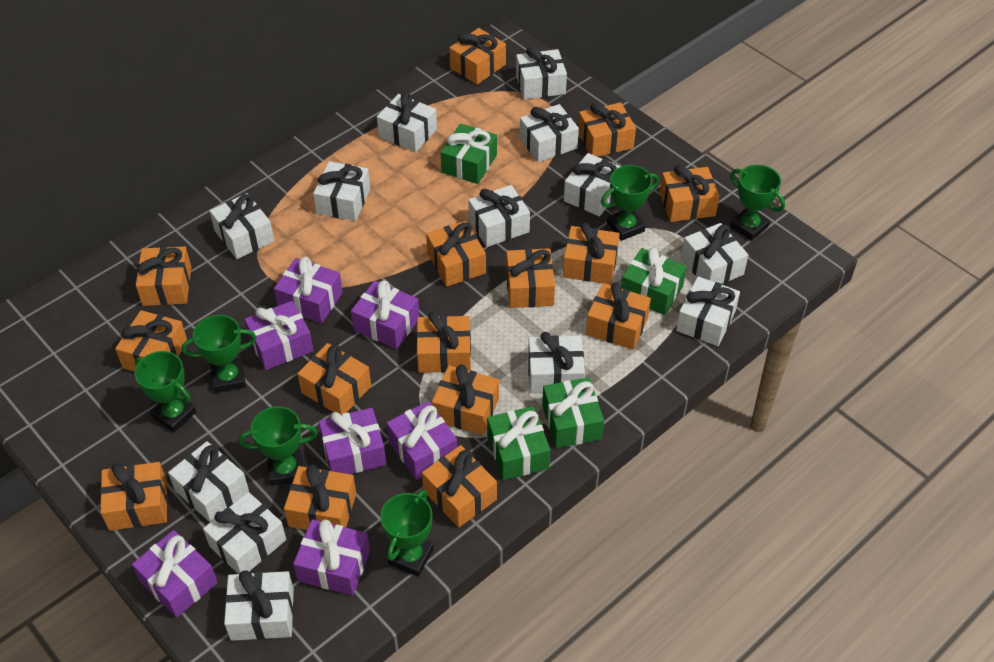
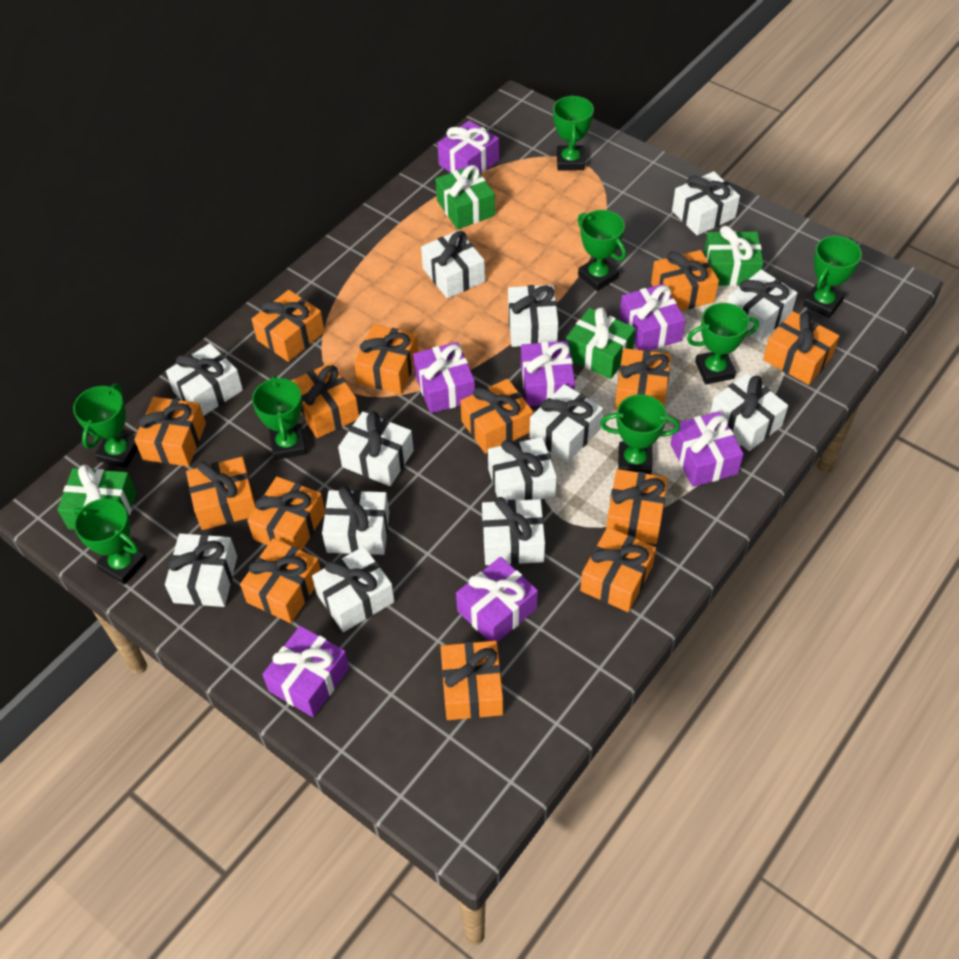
green trophy: [135,351,196,432] [182,315,257,393] [238,406,318,486] [380,490,433,577] [601,165,659,241] [730,165,785,241] = 6 -> [73,384,138,468] [73,499,147,585] [252,376,306,460] [553,95,594,171] [578,210,626,291] [600,394,680,474] [687,303,759,384] [803,236,862,318] = 8
orange gift: [100,462,168,531] [115,310,187,372] [136,246,191,306] [284,465,356,530] [297,343,371,415] [416,312,471,373] [422,445,497,528] [426,221,486,287] [432,365,499,435] [449,28,506,85] [506,248,555,308] [563,222,620,285] [578,102,636,157] [586,282,651,350] [660,165,720,222] = 15 -> [134,397,206,466] [186,457,256,530] [240,538,321,623] [247,476,325,551] [252,290,325,362] [291,363,359,438] [354,324,419,394] [441,641,503,720] [460,379,533,454] [580,527,656,612] [606,469,668,544] [615,348,671,410] [651,250,719,311] [763,311,839,385] = 14

